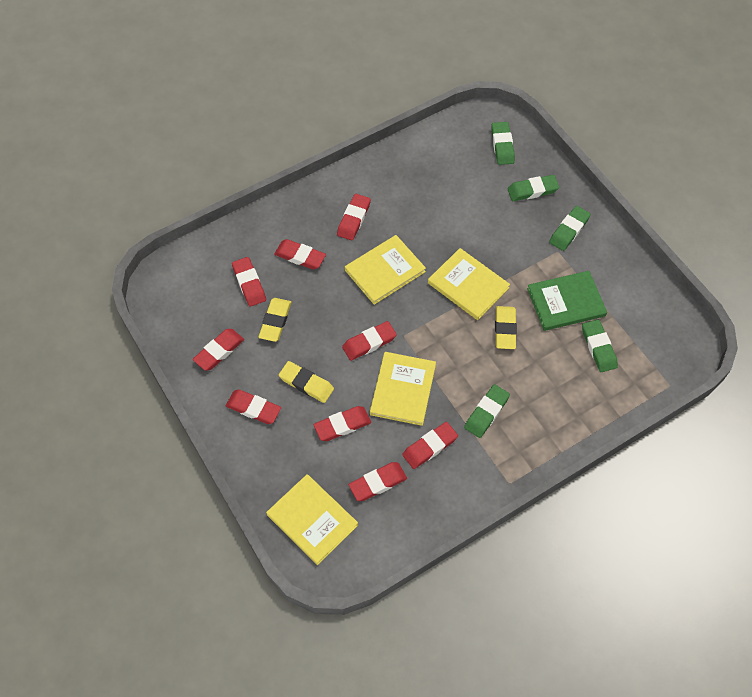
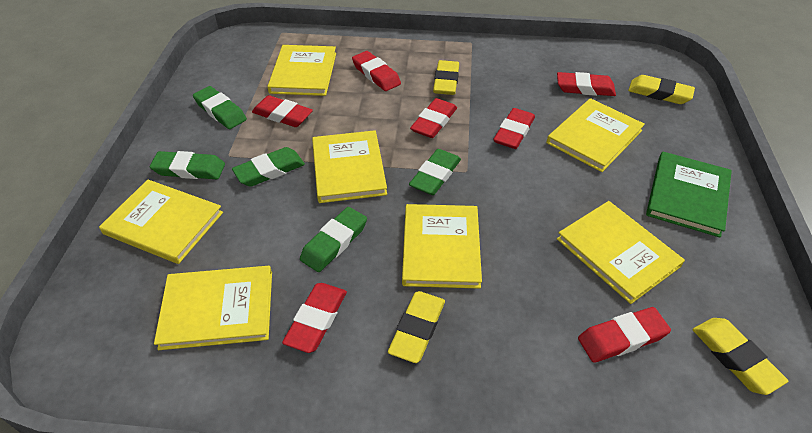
red eraser: [193,329,244,371] [226,389,281,424] [232,257,266,307] [274,239,326,270] [314,406,371,441] [337,194,371,241] [342,321,397,361] [349,462,407,501] [402,422,458,469] = 9 -> [252,95,313,127] [282,283,347,353] [352,51,401,91] [410,98,457,138] [493,108,535,149] [557,72,616,96] [578,307,671,363] = 7
yellow book: [266,474,358,565] [345,235,426,305] [370,352,436,426] [428,248,510,320] = 4 -> [99,180,223,264] [154,266,272,350] [267,45,336,96] [312,130,387,203] [402,204,482,289] [547,98,645,172] [557,201,685,304] = 7
yellow eraser: [258,298,291,342] [279,361,334,403] [495,306,517,349] = 3 -> [388,291,445,363] [433,60,459,95] [628,75,695,104] [692,318,788,395] = 4

